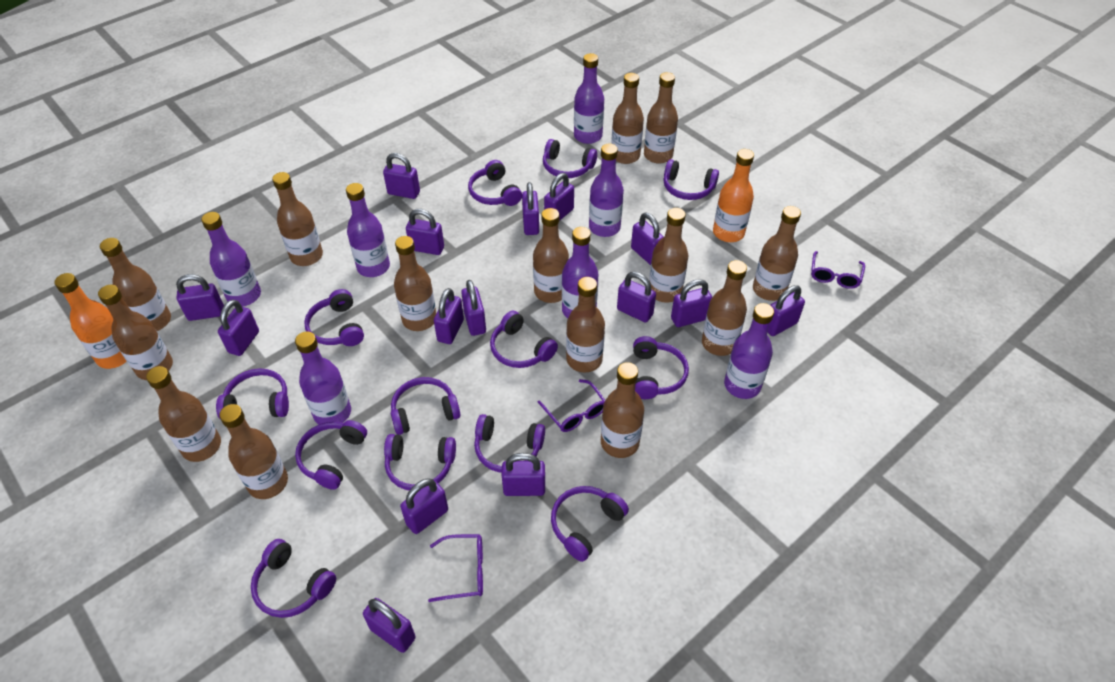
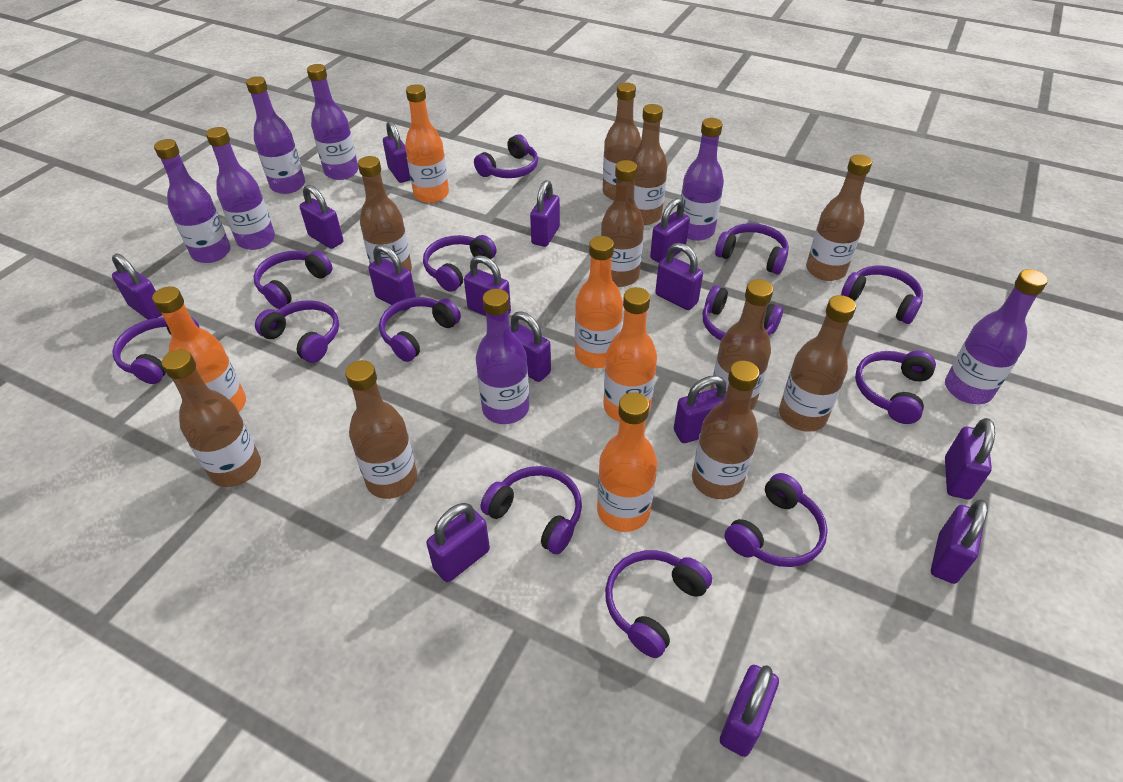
brown bottle: [98,285,173,380] [100,238,171,331] [146,366,221,462] [219,404,288,499] [272,172,323,266] [394,236,436,331] [533,208,569,303] [566,277,605,372] [601,362,644,458] [611,73,644,164] [644,72,678,164] [649,208,688,303] [702,260,747,356] [753,206,801,301] = 14 -> [162,349,261,487] [345,360,417,499] [358,156,412,272] [601,160,644,287] [603,82,641,200] [630,104,667,225] [692,361,760,499] [710,279,773,410] [779,295,856,432] [806,154,872,281] = 10
orange bottle: [54,273,127,369] [713,149,754,242] = 2 -> [152,286,246,412] [405,84,449,203] [575,236,623,368] [597,392,657,532] [604,287,657,422] = 5
purple glasses: [428,534,483,602] [538,379,605,432] [811,251,865,289] = 3 -> none = 0
purple padlock: [176,274,224,321] [218,300,259,356] [363,598,416,653] [383,153,420,199] [400,478,448,534] [406,209,444,255] [434,288,464,344] [461,280,486,336] [502,453,545,496] [522,182,539,235] [544,173,574,221] [617,272,656,323] [631,213,664,265] [671,279,712,327] [768,285,805,336] = 15 -> [112,254,162,320] [300,185,343,249] [368,244,416,311] [383,121,411,183] [426,503,490,582] [464,255,511,316] [510,311,551,382] [530,180,560,247] [650,198,690,263] [655,243,703,310] [674,375,726,443] [720,665,779,757] [931,499,988,584] [945,418,995,499] = 14

